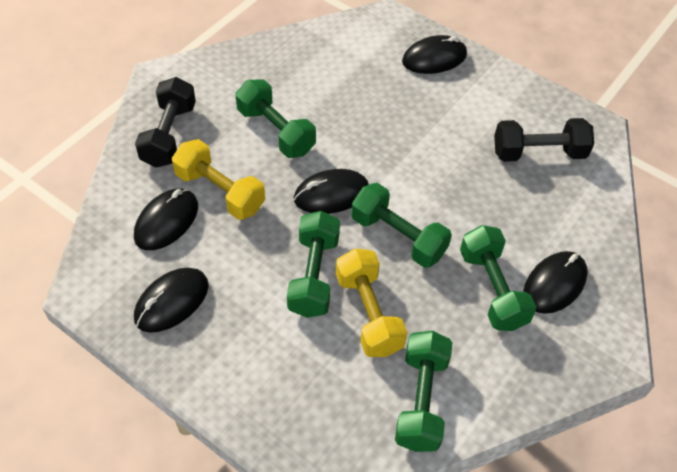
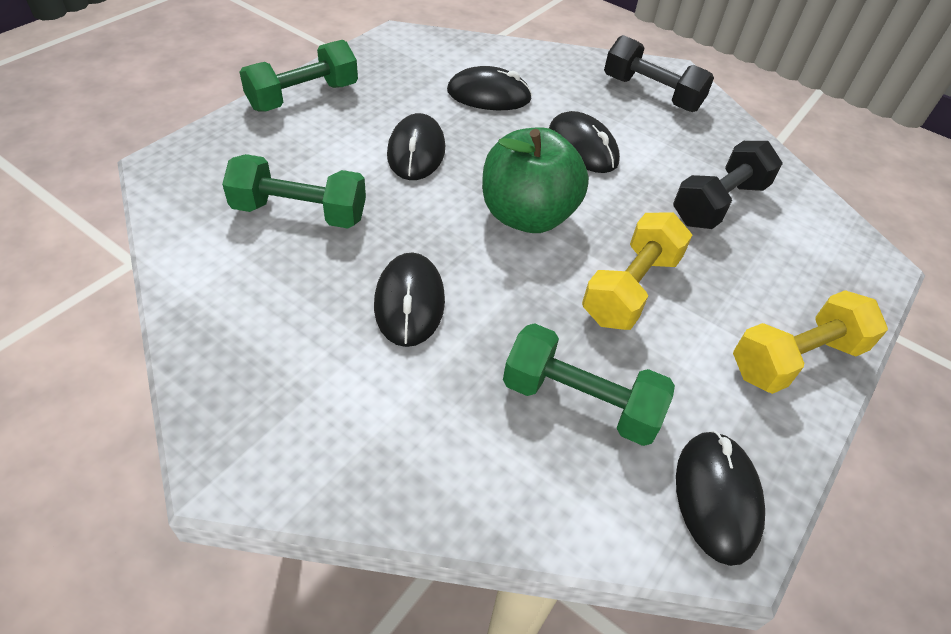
green apple: none = 0 -> [482,127,589,233] = 1
green dumbbell: [236,79,316,158] [287,211,340,318] [351,183,452,268] [395,331,452,452] [460,225,536,331] = 5 -> [222,154,366,228] [240,40,358,111] [503,323,675,446] = 3

